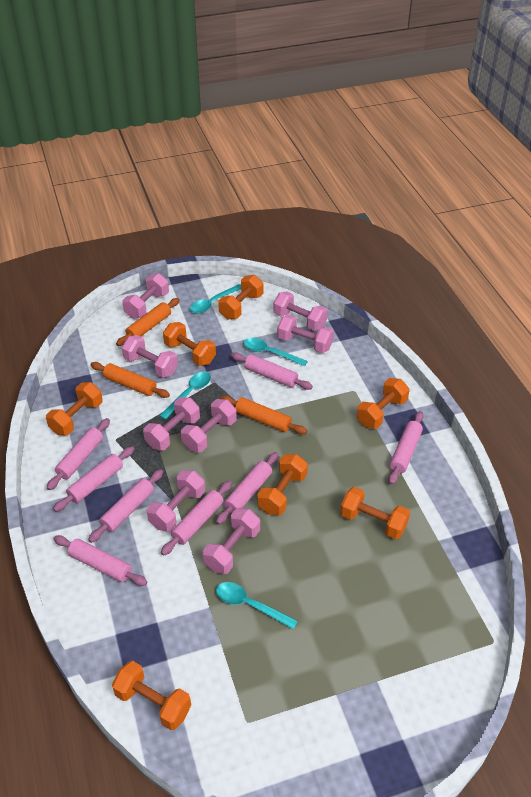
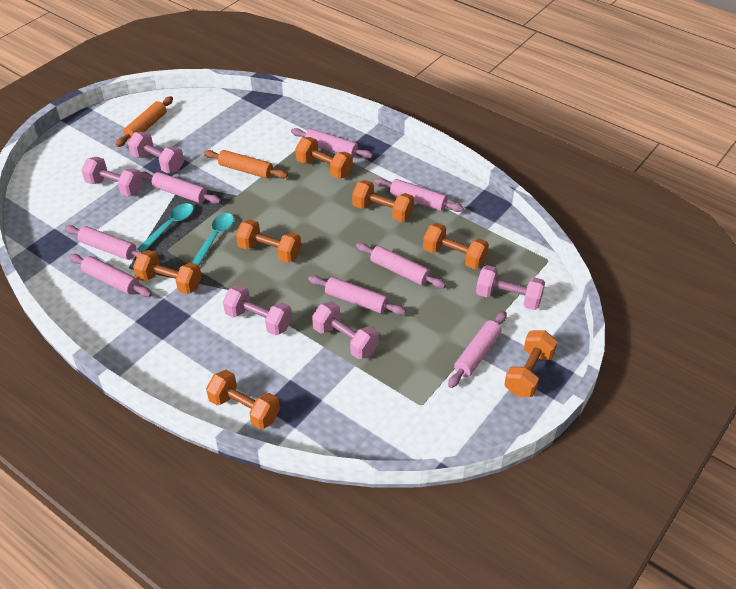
orange rolling pin: [91,362,170,398] [116,298,180,346] [221,395,307,434] = 3 -> [115,96,173,147] [204,150,288,179] = 2
pink dumbbell: [122,273,169,319] [122,335,178,378] [143,397,200,450] [147,470,205,532] [181,399,237,452] [203,508,260,574] [273,291,328,331] [277,315,334,353] = 8 -> [81,157,143,196] [128,132,184,173] [223,285,292,336] [312,302,379,359] [476,265,545,310] = 5
turquoise spoon: [160,372,211,420] [190,284,241,314] [216,582,298,629] [243,338,308,366] = 4 -> [137,203,194,252] [191,213,234,265] = 2

